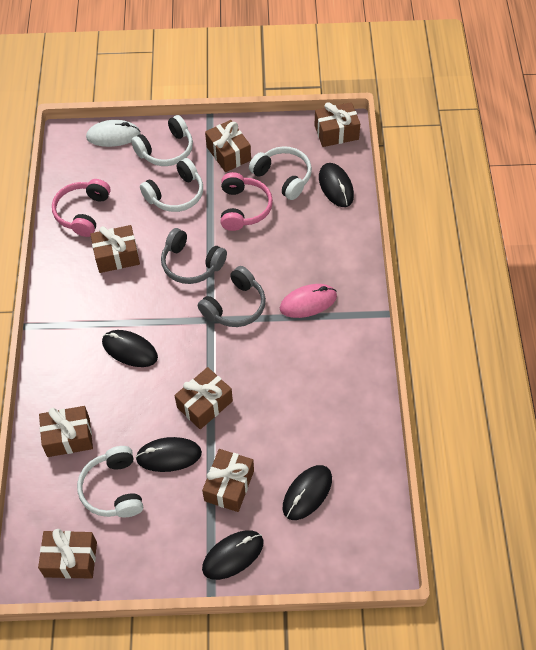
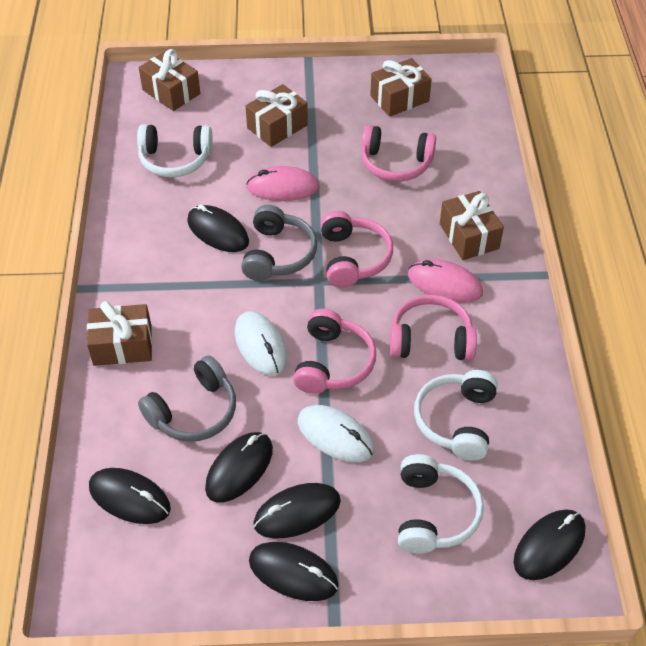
black mouse: [102,330,158,367] [135,437,202,472] [202,530,264,580] [283,465,332,520] [319,163,354,207] = 5 -> [89,468,171,524] [187,205,249,252] [205,432,273,503] [249,542,339,601] [253,483,341,538] [514,509,586,580] = 6
brown gift: [38,529,97,579] [39,406,93,457] [90,225,140,273] [174,367,233,429] [202,449,254,512] [205,120,251,172] [314,102,360,147] = 7 -> [87,301,152,366] [139,49,200,111] [246,84,308,147] [370,58,432,117] [440,191,504,260] = 5
pink headphones: [52,179,111,237] [221,172,273,231] = 2 -> [293,309,376,394] [320,211,393,288] [361,125,436,182] [390,295,477,361] = 4
pink mouse: [280,284,337,318] = 1 -> [246,166,319,201] [408,259,483,303] = 2
white headphones: [77,446,143,517] [131,115,193,166] [140,158,203,212] [249,146,312,200] = 4 -> [137,124,213,178] [398,454,484,554] [414,370,498,460] = 3
white mouse: [86,120,140,147] = 1 -> [235,311,287,376] [298,405,374,462] = 2

